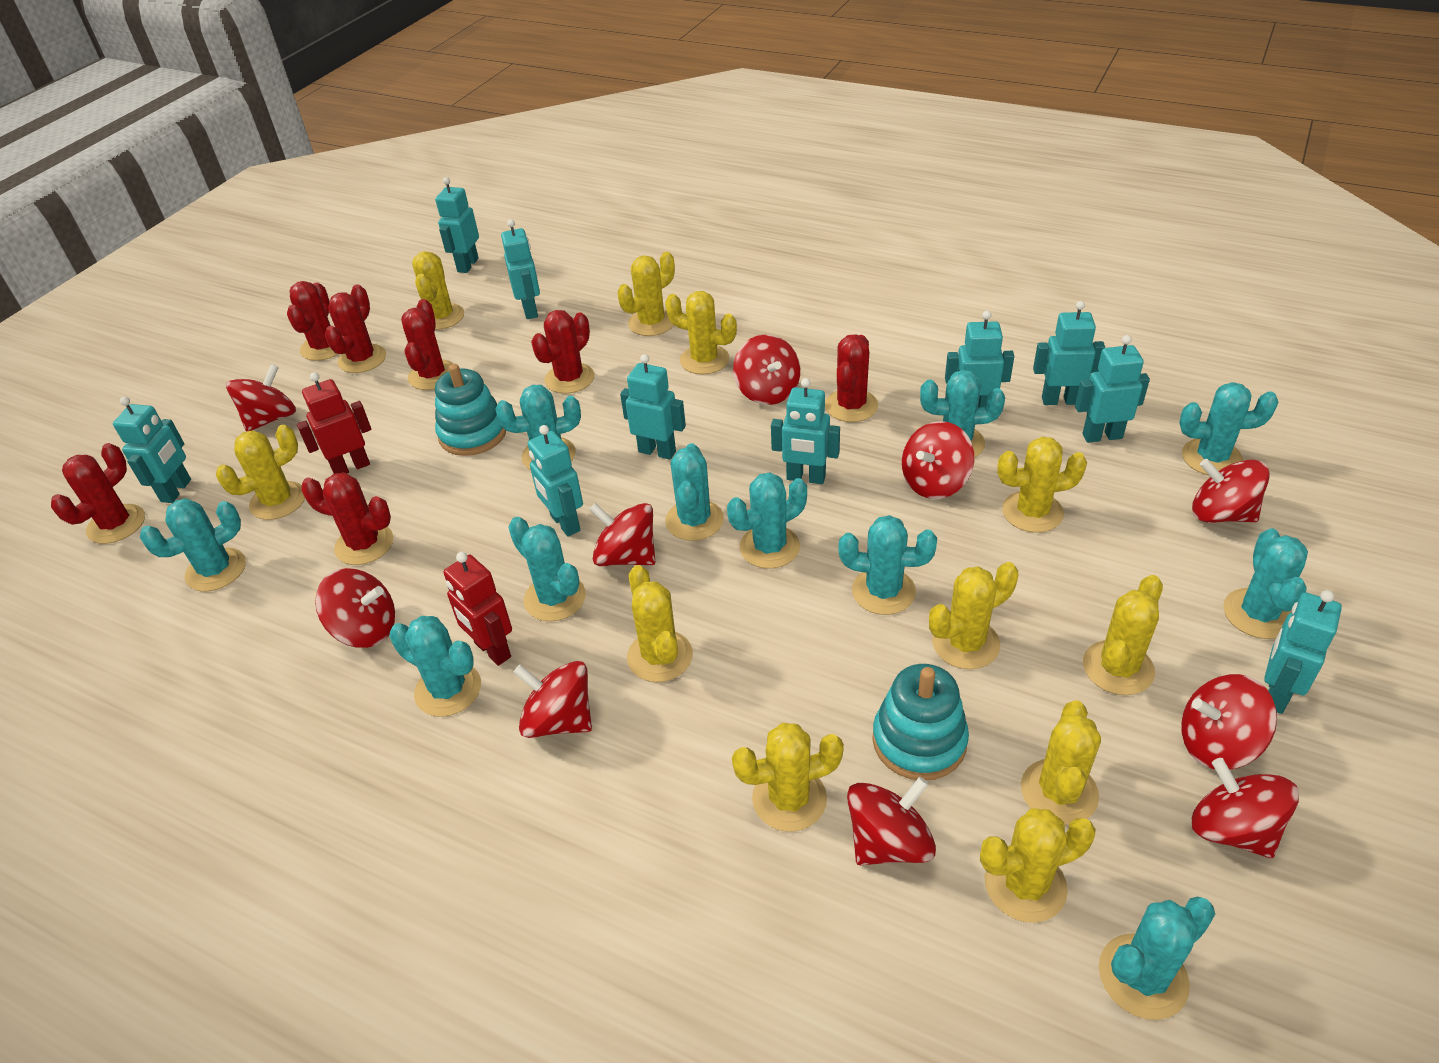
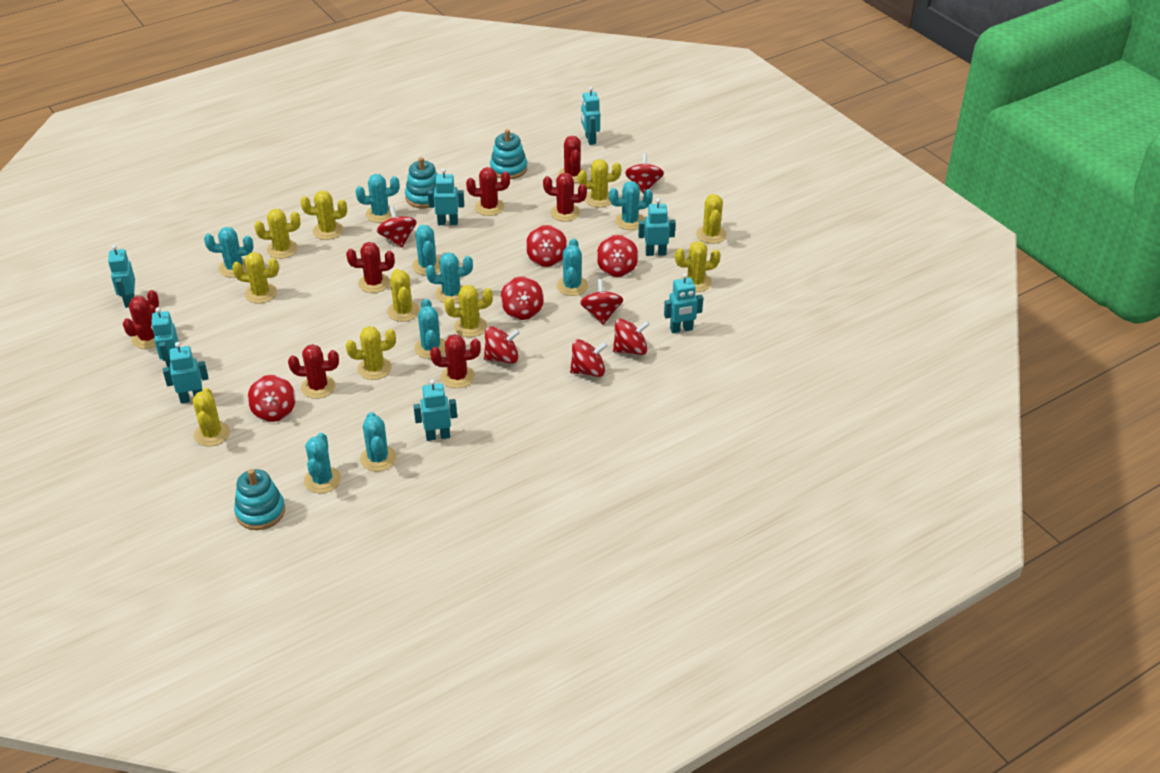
red robot: [297,372,371,474] [444,552,512,666] = 2 -> none = 0
turquoise cactus: [140,498,246,592] [389,616,481,717] [496,385,581,470] [508,517,586,621] [665,443,724,541] [727,473,807,569] [838,515,937,615] [920,370,1005,458] [1099,896,1215,1020] [1179,382,1278,475] [1223,528,1308,639] = 11 -> [204,227,253,277] [304,433,341,494] [355,174,399,223] [360,412,397,472] [412,225,440,275] [414,299,446,359] [426,252,473,304] [557,238,588,296] [609,181,653,230] = 9
turquoise robot: [113,396,191,503] [435,177,479,273] [501,219,540,319] [528,425,583,537] [620,354,686,460] [771,378,840,484] [945,310,1014,407] [1033,301,1105,405] [1075,335,1150,443] [1264,590,1342,714] = 10 -> [108,245,135,308] [151,307,179,368] [163,342,208,404] [413,379,457,441] [428,168,464,225] [581,87,600,145] [638,198,676,256] [664,273,703,333] = 8
turquoise stacking toy: [435,364,506,456] [872,664,969,781] = 2 -> [234,469,285,530] [405,157,437,209] [490,129,527,179] = 3
yellow cactus: [216,425,305,520] [412,251,464,330] [617,252,675,336] [627,565,693,682] [665,291,737,375] [732,723,844,832] [929,562,1018,669] [980,808,1096,923] [997,437,1087,533] [1021,700,1101,825] [1083,575,1163,695] = 11 -> [193,388,230,446] [232,252,279,303] [255,209,300,259] [301,190,347,240] [346,326,396,380] [387,269,420,322] [444,285,493,337] [578,159,621,208] [675,241,721,292] [696,194,727,244] = 10

